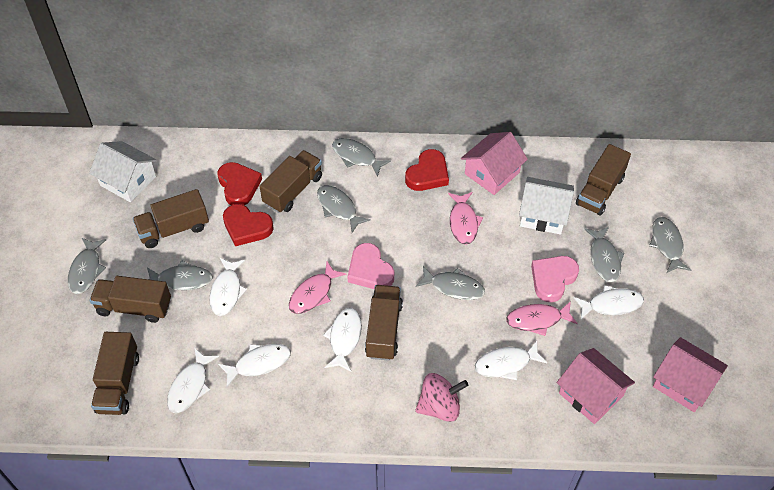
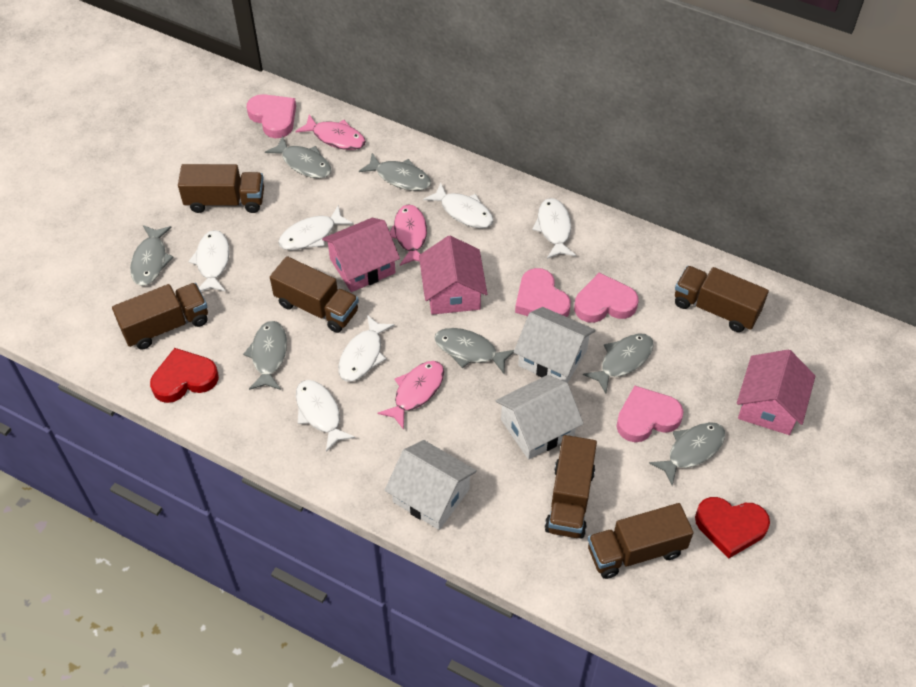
pink heart: [347,243,394,289] [531,256,579,302] = 2 -> [247,94,296,138] [515,268,571,317] [574,273,639,323] [616,386,683,442] = 4
pink spinning top: [415,373,468,422] = 1 -> none = 0
red heart: [217,162,262,205] [223,204,274,246] [405,149,449,191] = 3 -> [150,348,219,403] [695,497,770,559] = 2
white house: [89,141,157,202] [519,177,574,235] = 2 -> [384,440,477,530] [496,375,584,459] [514,307,596,383] = 3

